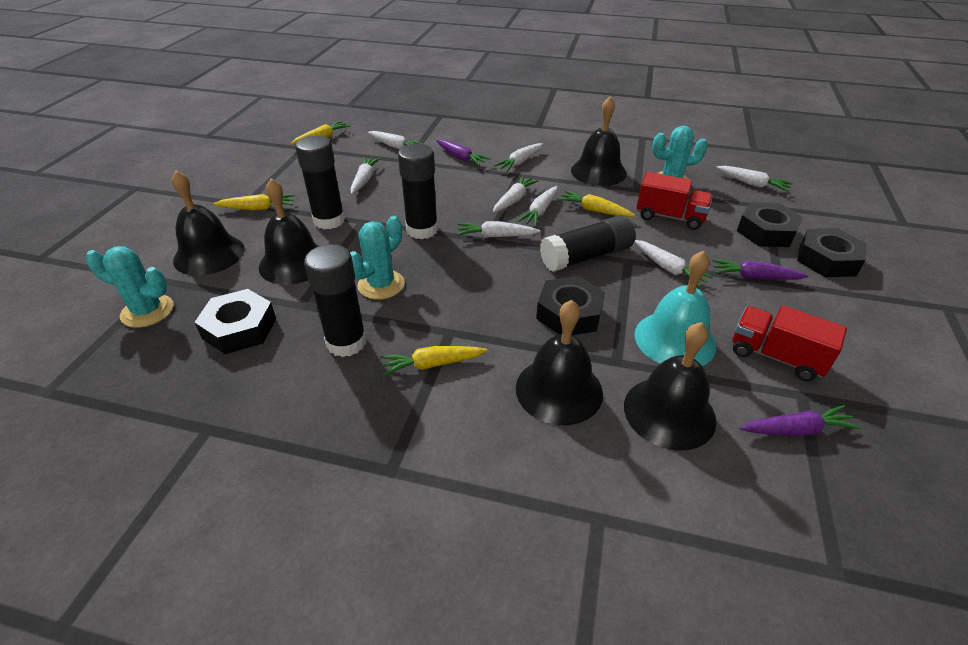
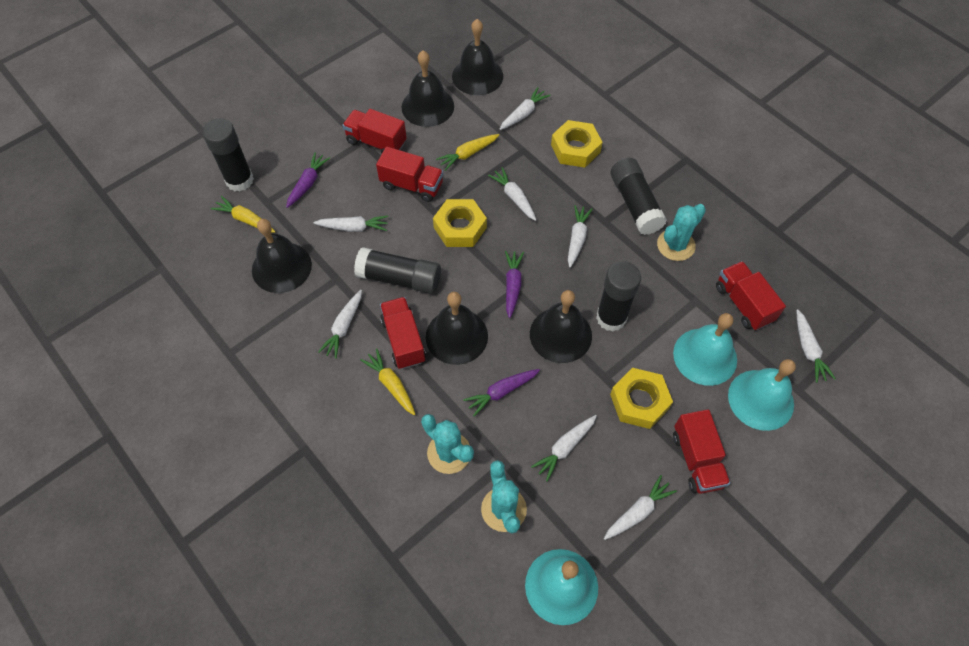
black nut: [194,289,276,354] [536,276,605,335] [737,202,803,247] [797,228,867,277] = 4 -> none = 0
red truck: [636,172,713,230] [733,305,847,381] = 2 -> [342,109,407,154] [376,147,443,202] [380,297,426,369] [673,409,730,494] [716,261,786,330] = 5
turquoise bell: [635,251,716,366] = 1 -> [525,549,598,625] [673,313,737,386] [728,359,796,431] = 3
yellow carrot: [213,194,295,210] [290,121,351,145] [380,346,488,376] [558,190,635,217] = 4 -> [210,196,276,233] [360,349,415,415] [436,134,499,171] = 3
yellow nut: none = 0 -> [433,199,487,247] [551,120,603,168] [610,368,673,429] = 3

